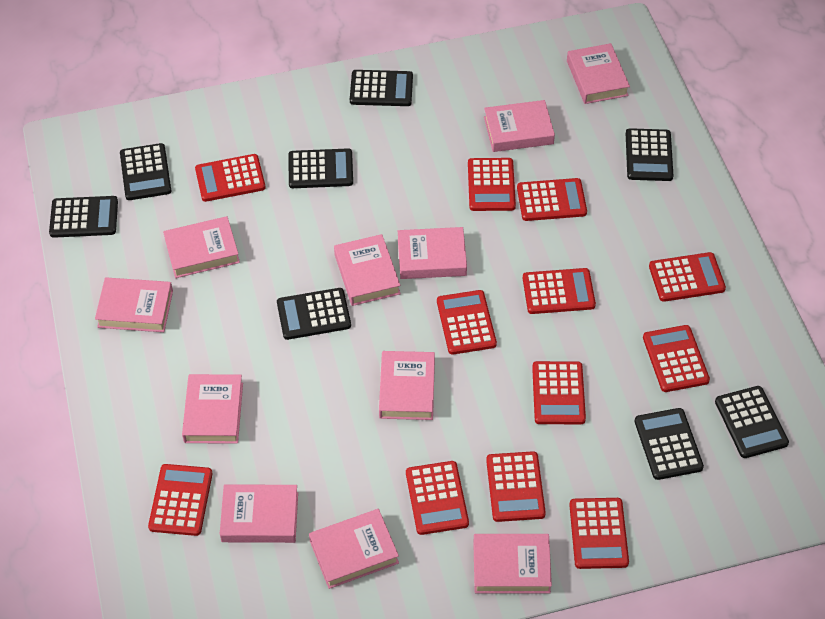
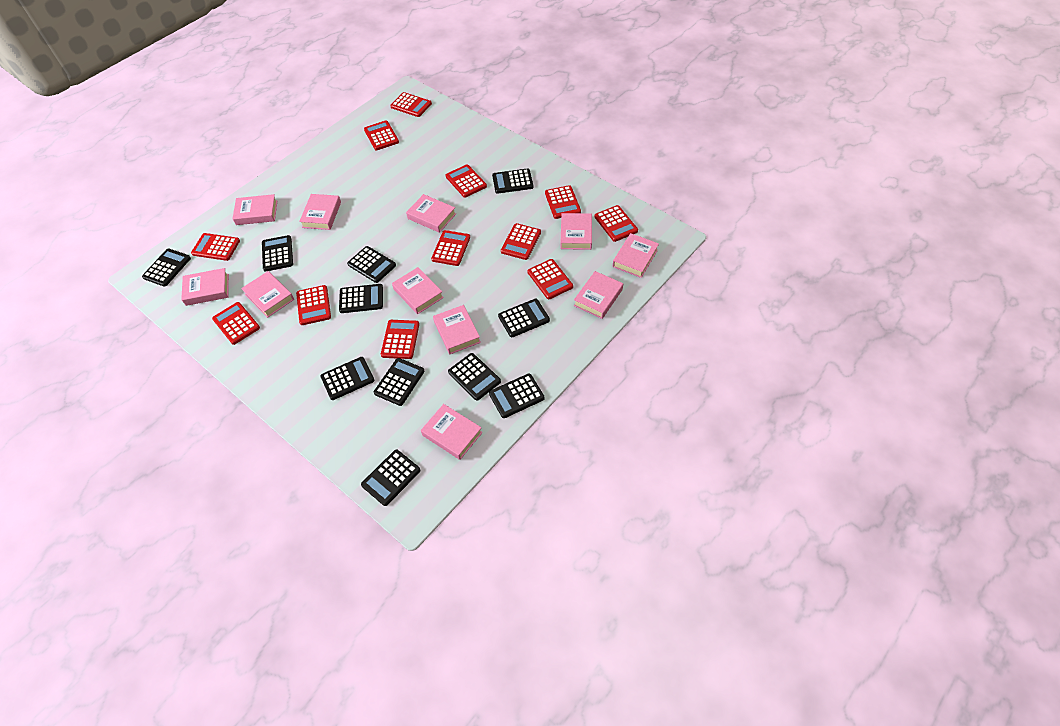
black calculator: [49,196,118,238] [120,143,171,200] [277,288,351,340] [289,148,353,188] [350,70,413,106] [626,128,674,181] [635,408,704,480] [715,386,789,458] = 8 -> [142,249,191,287] [262,235,293,272] [321,357,374,400] [339,284,383,313] [347,246,396,283] [361,450,420,506] [374,358,425,406] [448,353,501,400] [489,373,545,418] [492,168,533,194] [498,299,550,337] = 11

